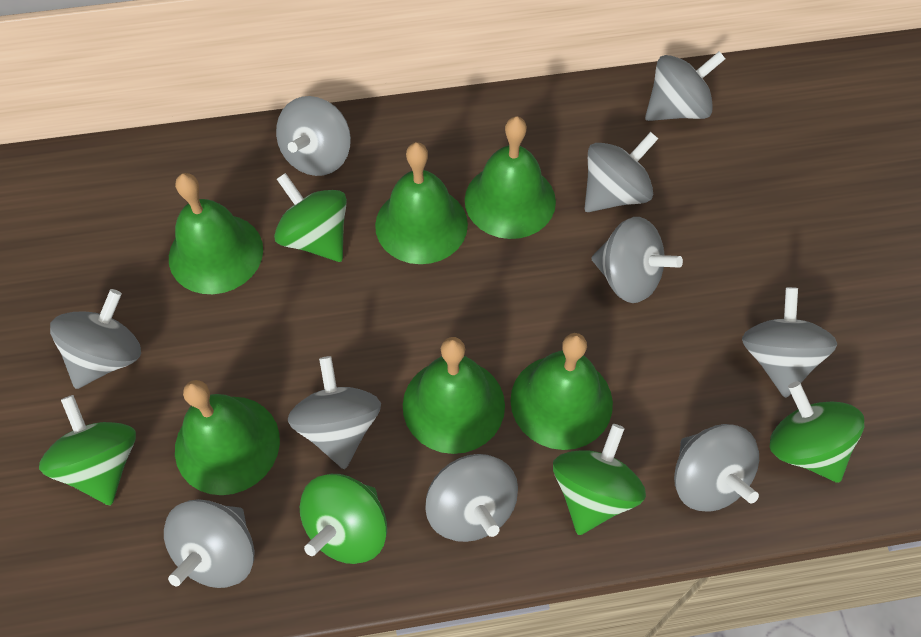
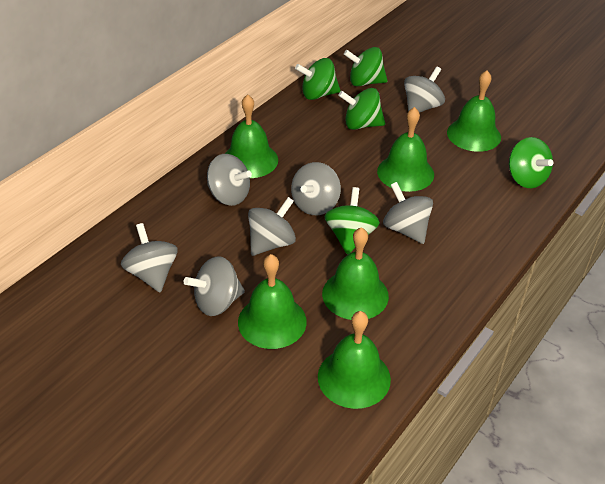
grey spinning top: [50,289,141,389] [164,499,255,588] [276,96,351,176] [288,356,381,469] [425,454,518,542] [585,132,658,212] [591,217,683,303] [645,51,725,121] [674,424,759,512] [742,287,837,398] = 10 -> [121,223,178,292] [184,256,245,316] [207,154,252,206] [248,197,296,256] [291,162,341,215] [383,182,433,244] [404,66,445,113] = 7

